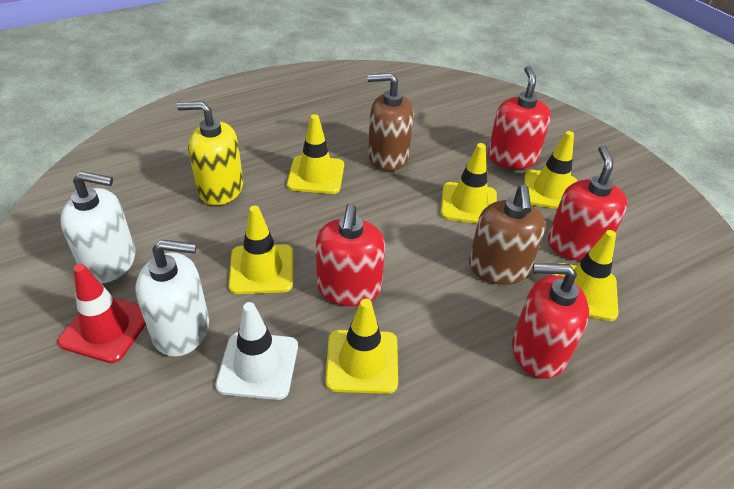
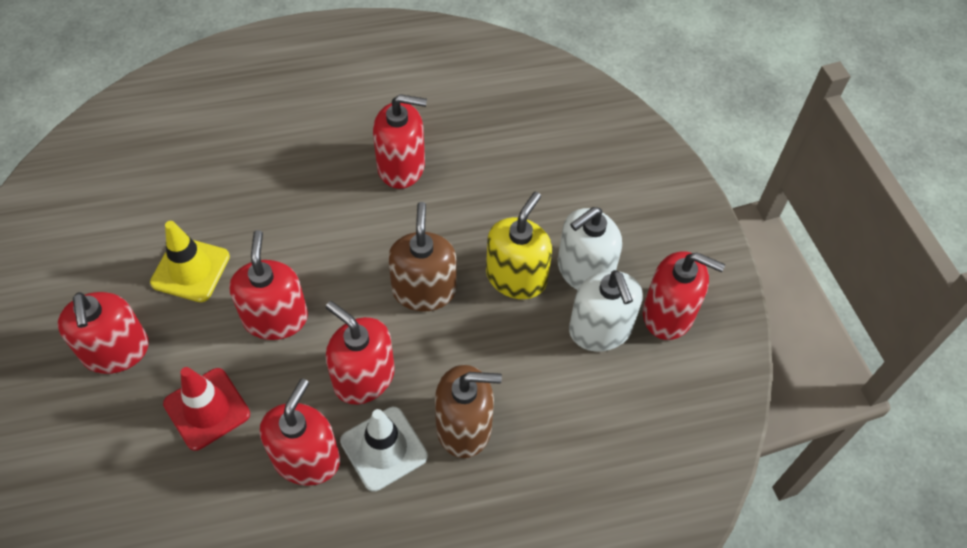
red soap dispenser: [316,204,385,306] [488,66,551,169] [512,263,589,379] [548,145,627,261] = 4 -> [58,292,149,374] [229,230,308,340] [260,379,340,486] [326,301,395,405] [373,94,427,189] [643,251,725,340] = 6
yellow traffic cone: [228,206,293,294] [287,114,344,194] [325,299,398,394] [440,143,497,224] [524,131,577,209] [553,230,618,321] = 6 -> [150,221,230,302] = 1

